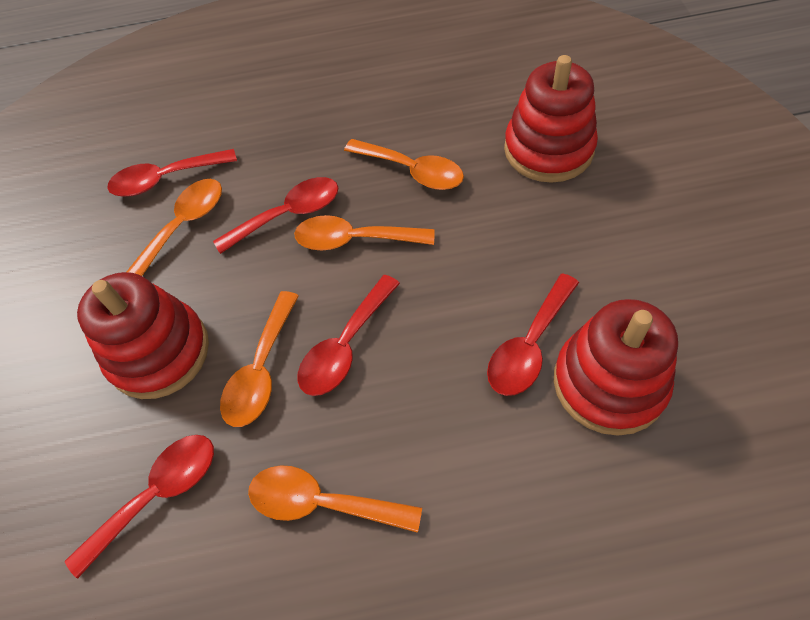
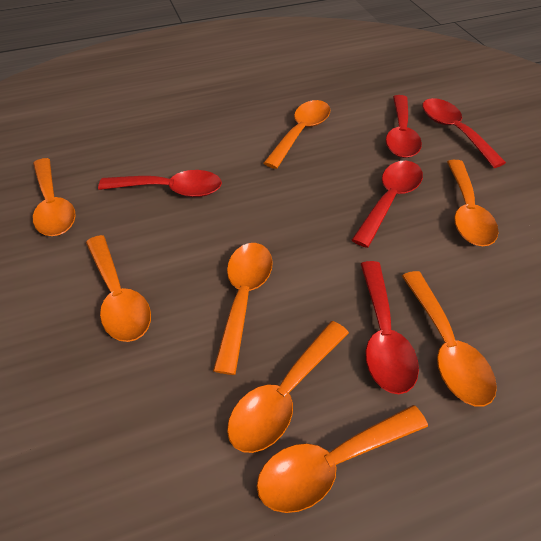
orange spoon: [127,179,222,276] [220,291,299,427] [248,465,422,533] [294,215,435,251] [344,139,464,190] = 5 -> [33,158,76,236] [86,235,151,342] [213,243,273,375] [227,321,349,453] [257,405,428,513] [264,100,330,169] [402,271,497,407] [447,160,499,246] = 8
red stacking toy: [77,272,209,399] [504,55,598,183] [554,299,678,436] = 3 -> none = 0

